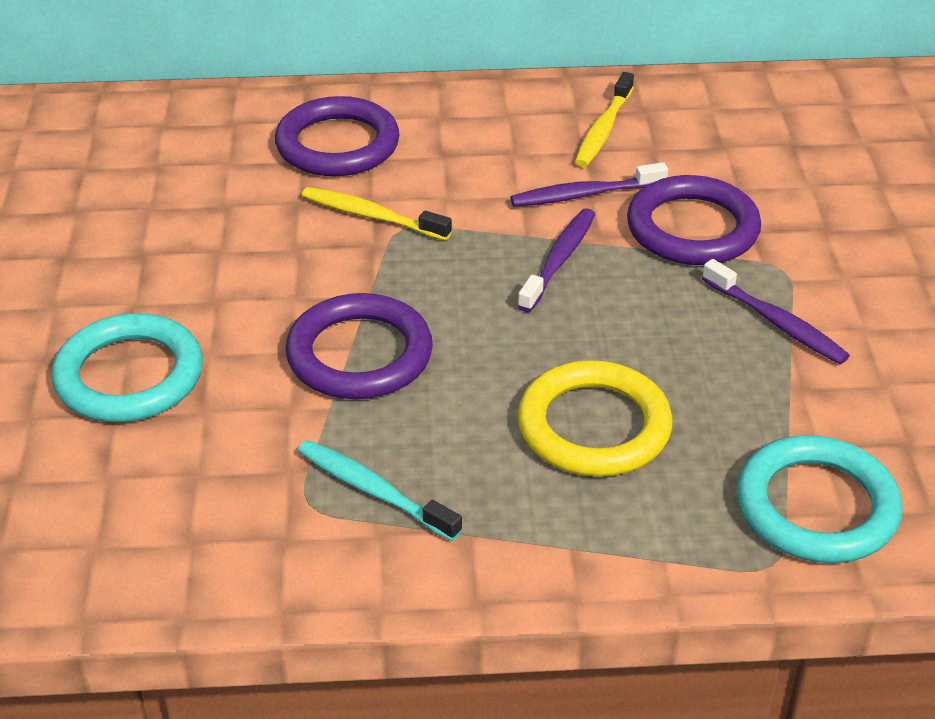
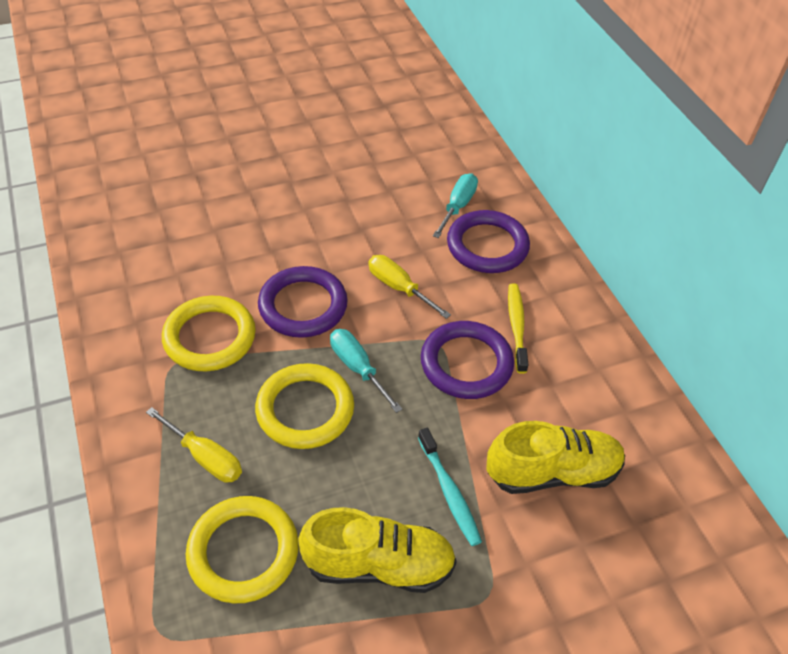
purple toothbrush: [511,162,668,207] [517,208,595,312] [702,259,850,364] = 3 -> none = 0
turquoise ring: [52,313,203,422] [737,435,903,563] = 2 -> none = 0
turquoise screwdriver: none = 0 -> [330,329,403,413] [433,173,478,238] = 2
yellow ring: [518,360,673,477] = 1 -> [162,296,256,371] [186,496,299,603] [255,363,354,449] = 3
yellow screwdriver: none = 0 -> [146,407,242,483] [368,255,451,319] = 2
yellow shoe: none = 0 -> [298,507,457,593] [487,421,625,494] = 2
yellow toothbrush: [302,187,452,241] [575,72,634,167] = 2 -> [508,283,528,374] = 1

